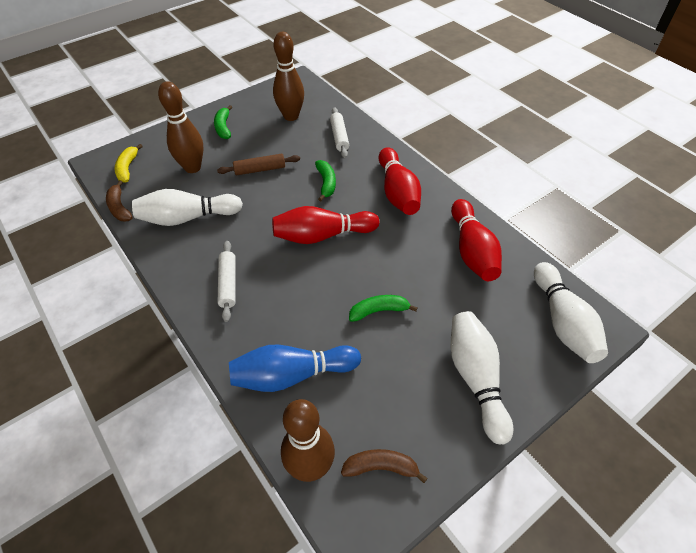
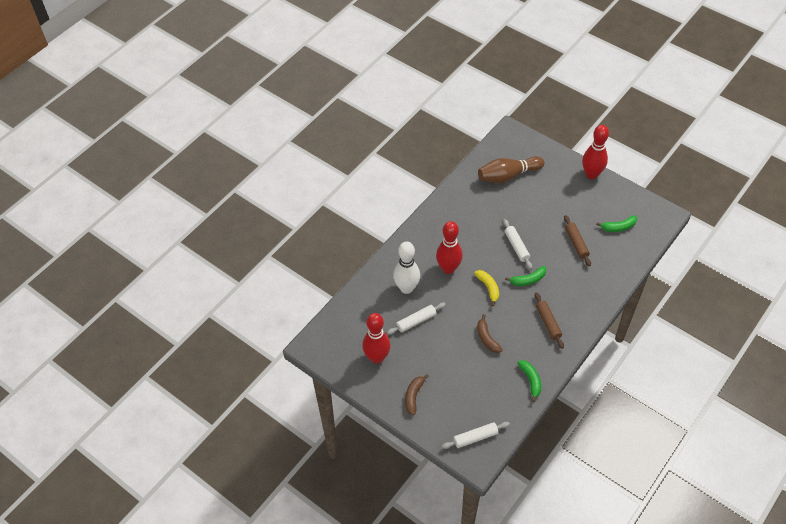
blue bowling pin: [229,345,361,392] = 1 -> none = 0
brown bowling pin: [158,81,204,173] [273,32,304,121] [281,399,335,482] = 3 -> [478,156,544,183] = 1
brown rolling pin: [217,154,300,175] = 1 -> [535,292,564,349] [564,215,591,266] = 2
white bowling pin: [132,189,243,226] [451,311,513,444] [534,262,608,363] = 3 -> [393,241,420,294] = 1
white rolling pin: [218,241,236,322] [330,107,349,158] = 2 -> [387,303,446,335] [442,422,510,449] [503,219,532,269] = 3

